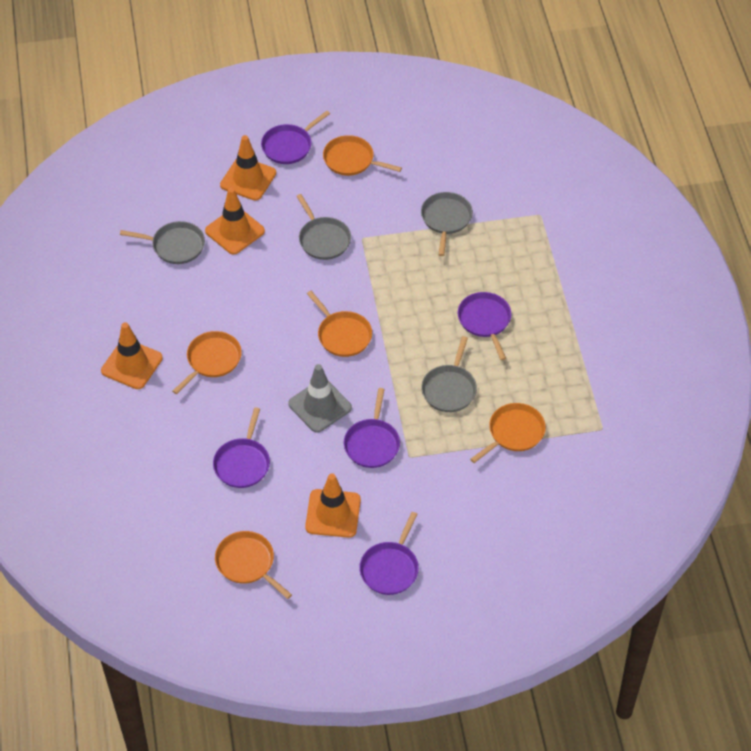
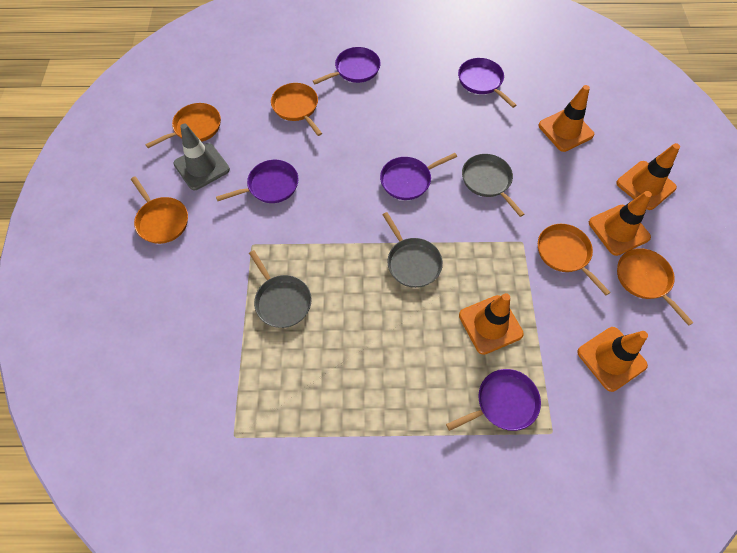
grey pan: [120,221,205,264] [296,194,351,260] [421,192,473,256] [421,336,477,412] = 4 -> [249,250,312,328] [382,212,443,288] [462,154,524,217] = 3
orange traffic cone: [101,322,163,389] [205,188,265,255] [220,135,276,200] [305,473,361,538] = 4 -> [459,293,524,355] [538,85,594,152] [577,327,648,392] [589,191,652,256] [616,143,680,210] = 5

